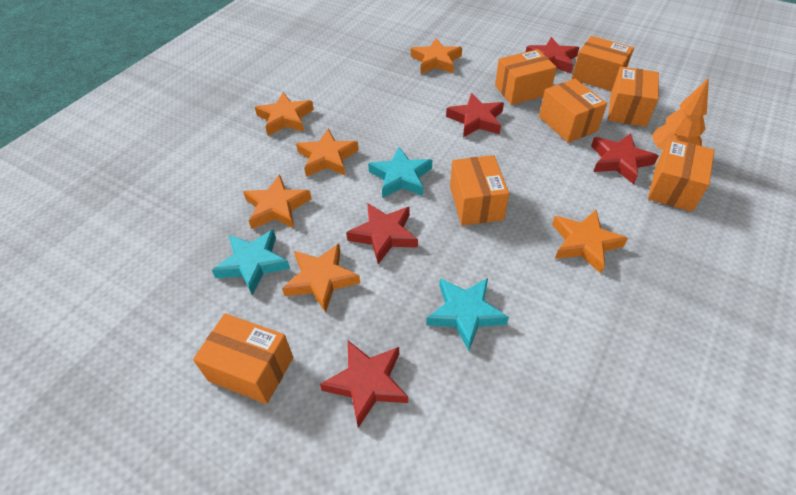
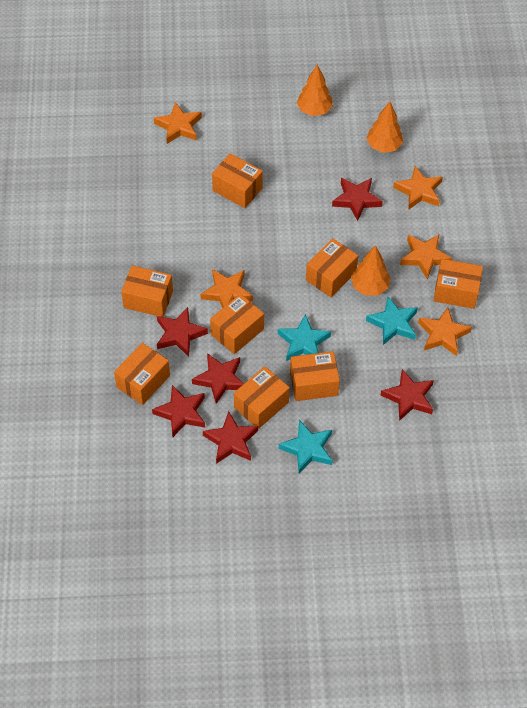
orange box: [193,313,293,404] [450,155,509,226] [495,49,557,105] [539,79,607,143] [572,36,634,91] [608,67,659,127] [648,138,714,212] = 7 -> [114,343,170,405] [121,265,173,317] [210,294,264,354] [212,153,263,208] [234,366,290,429] [290,351,340,401] [306,238,358,297] [433,259,483,309] = 8
orange star: [243,174,312,229] [255,92,314,136] [282,244,360,313] [296,129,359,177] [411,38,462,74] [552,210,628,274] = 6 -> [154,102,202,144] [200,269,253,308] [393,166,443,210] [400,235,452,280] [418,307,472,356] = 5
orange tree: [651,78,709,150] = 1 -> [297,65,333,116] [351,245,390,295] [366,101,403,153] = 3
red star: [320,341,408,428] [346,203,418,264] [446,93,504,137] [526,37,579,73] [591,133,658,184] = 5 -> [152,385,205,437] [157,307,208,357] [192,353,244,404] [203,411,258,464] [332,178,383,221] [380,369,434,421] = 6

